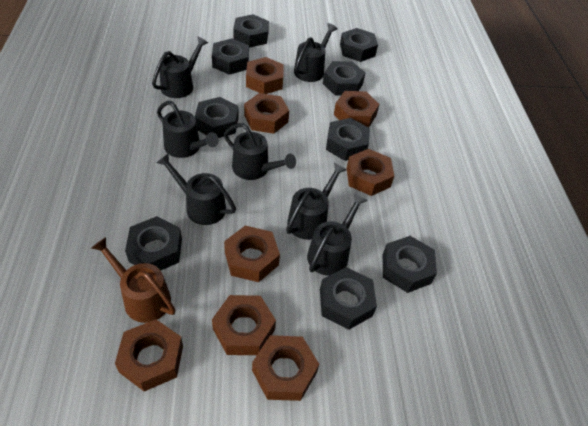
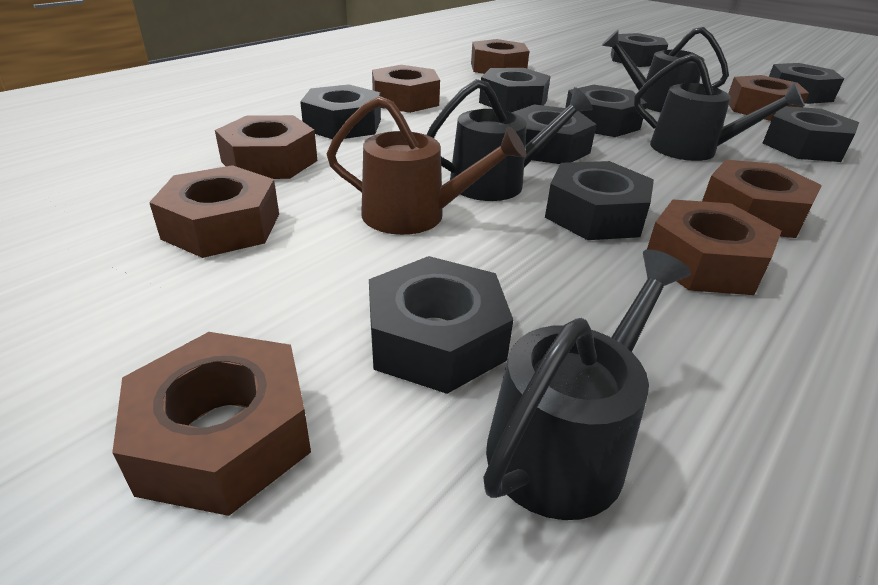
black watering can: [152,36,208,98] [157,101,219,158] [157,154,236,225] [224,123,296,180] [286,163,347,240] [294,23,338,82] [307,193,368,276] = 7 -> [426,79,593,201] [483,249,691,520] [601,27,729,112] [634,53,805,161] = 4

